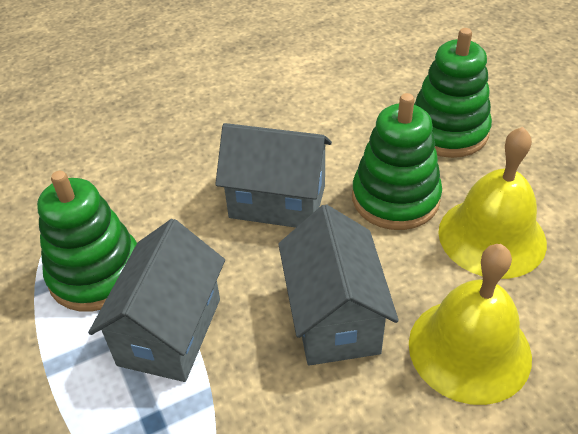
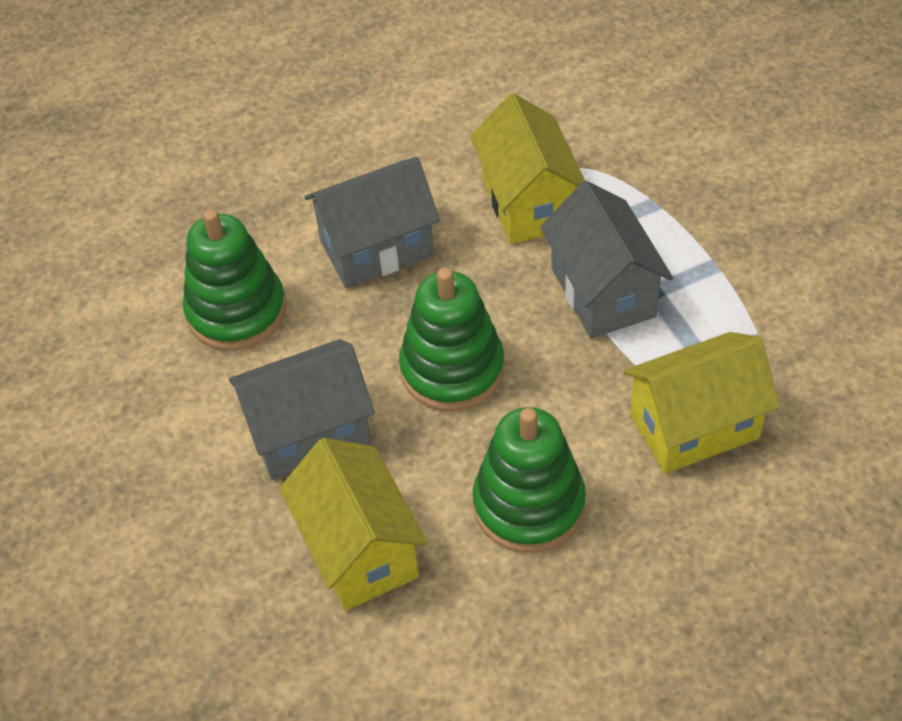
yellow bell: [409,244,532,405] [438,127,547,279] = 2 -> none = 0
yellow house: none = 0 -> [279,438,428,611] [470,93,585,244] [623,332,780,474] = 3

